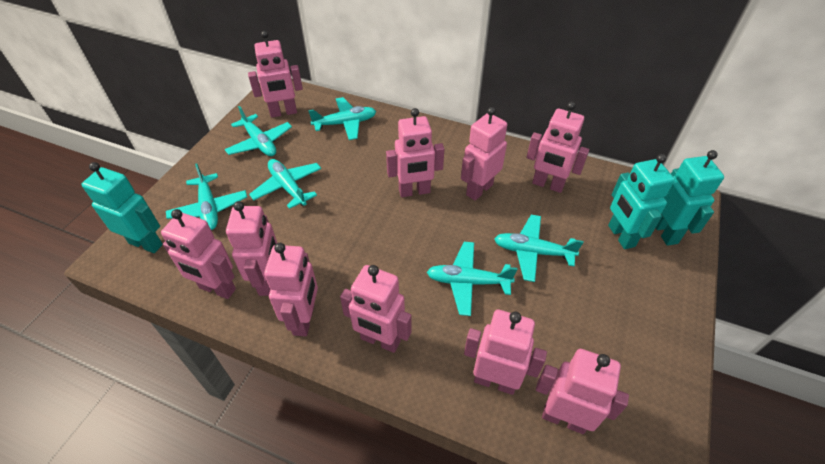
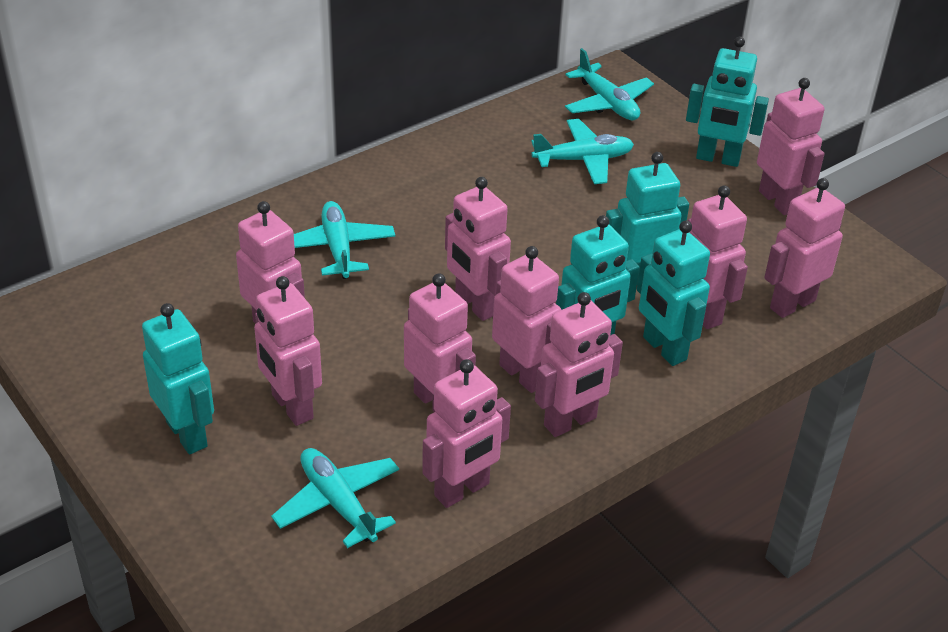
turquoise plane: [166,164,247,230] [225,106,292,156] [249,159,321,209] [308,97,376,140] [427,242,517,316] [494,215,583,282] = 6 -> [271,448,399,548] [294,201,395,279] [531,119,634,184] [565,48,654,120] = 4
turquoise robot: [81,162,163,253] [608,154,675,249] [656,150,724,246] = 3 -> [142,303,214,455] [556,215,639,335] [606,152,689,284] [637,221,710,366] [686,36,769,167] = 5

